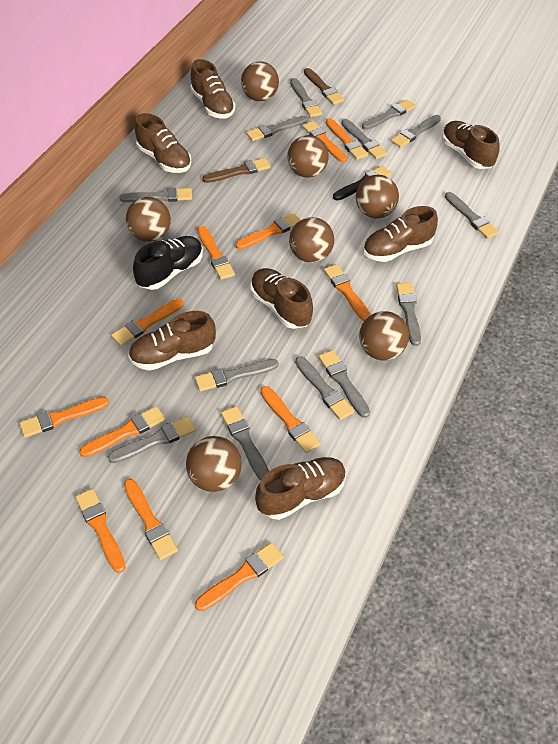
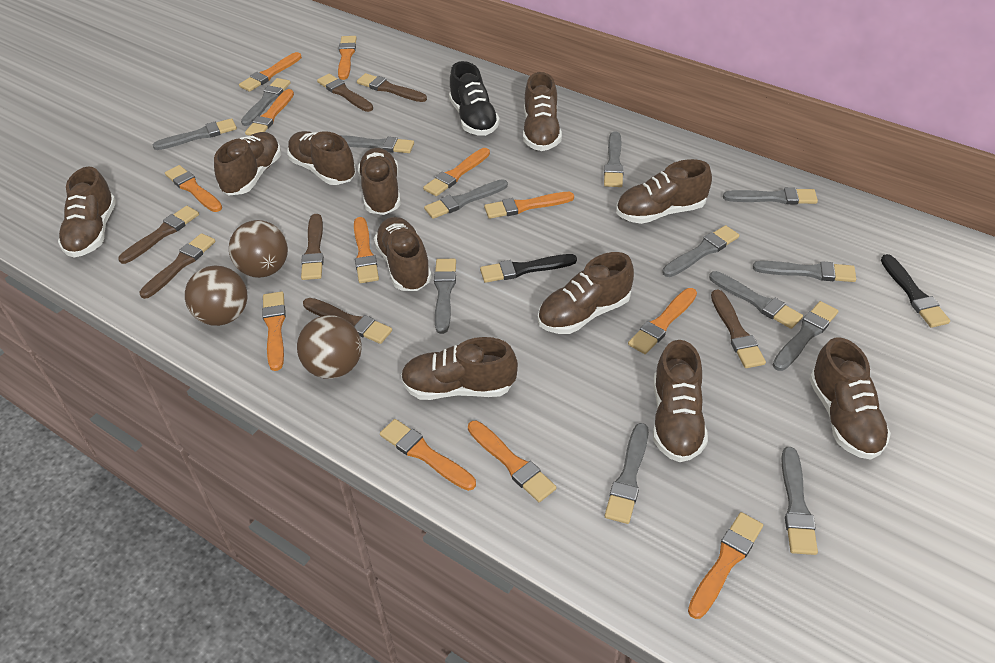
black brush: [333,166,391,201] = 1 -> [480,254,577,283] [881,254,950,328] = 2
brown ball: [126,197,171,242] [186,436,242,492] [241,61,279,101] [287,135,329,178] [289,217,334,263] [356,175,399,218] [359,311,409,361] = 7 -> [185,266,247,326] [229,220,288,278] [297,315,362,379] = 3
brown brush: [202,158,271,183] [304,68,344,105] = 2 -> [118,206,199,264] [139,233,216,299] [301,214,324,280] [303,298,392,344] [317,74,373,112] [357,73,427,102] [711,289,766,368] = 7
brown shoe: [128,311,216,371] [135,113,191,173] [190,59,235,119] [250,268,313,329] [255,457,346,520] [363,206,438,262] [442,121,500,169] = 7 -> [58,166,116,258] [214,132,281,196] [287,131,356,185] [358,148,401,215] [374,217,432,291] [401,337,518,400] [523,72,562,151] [538,252,634,334] [616,159,712,224] [653,340,708,462] [809,337,891,460] = 11

